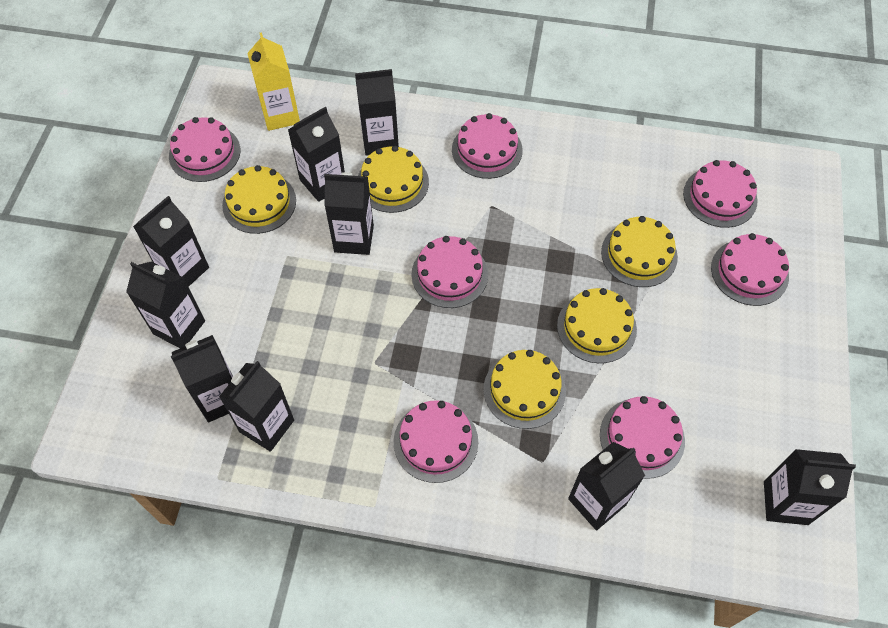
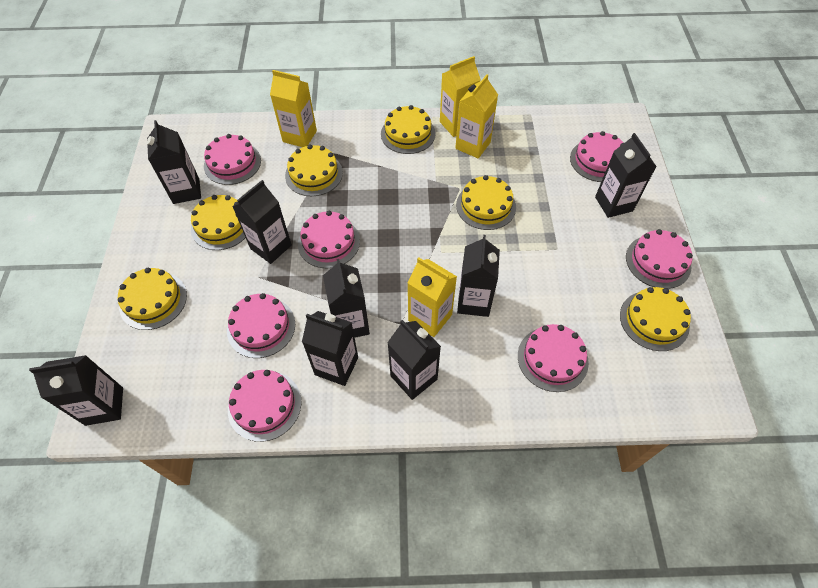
black carton: [126,261,205,348] [133,196,209,287] [171,335,233,423] [219,361,294,452] [288,107,345,202] [324,172,374,255] [355,69,399,156] [568,442,645,530] [764,449,856,525] = 9 -> [29,355,123,426] [147,120,201,204] [232,180,292,264] [302,311,358,386] [323,259,370,338] [387,320,441,400] [457,235,500,317] [595,133,657,218] = 8
yellow cake: [222,165,296,234] [358,146,429,213] [484,350,566,429] [557,288,637,363] [601,216,678,287] = 5 -> [118,268,187,330] [191,195,246,250] [285,145,343,196] [381,105,436,154] [456,175,516,230] [620,287,691,351] = 6
yellow carton: [247,32,300,131] = 1 -> [270,70,317,147] [407,257,457,337] [440,56,481,137] [455,74,498,159] = 4

